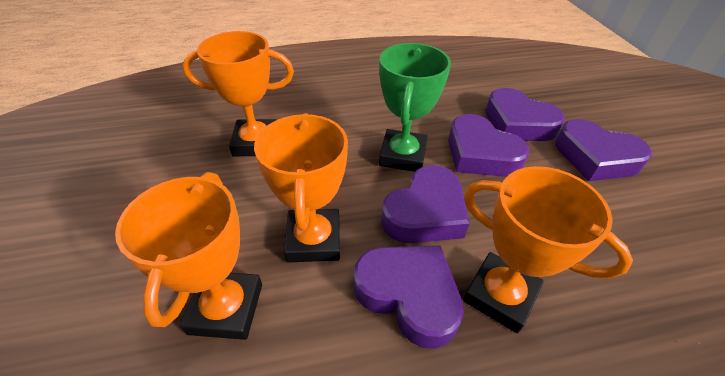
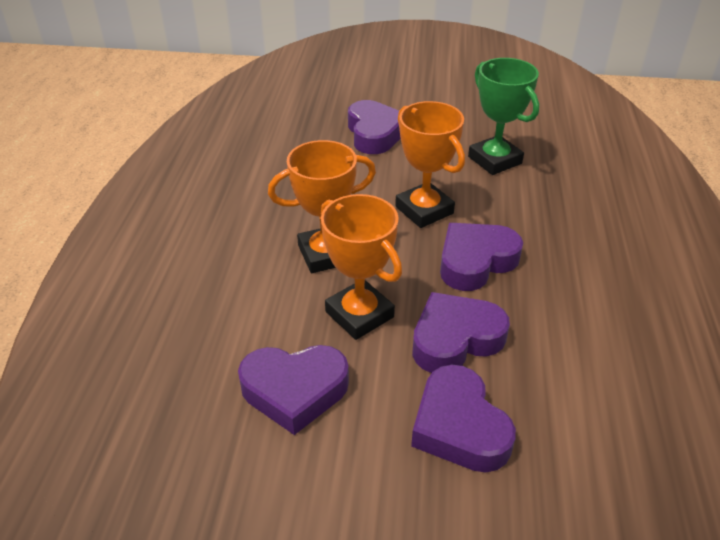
orange trophy: [115,172,262,340] [182,31,294,157] [254,113,348,262] [463,166,633,333] = 4 -> [268,140,376,273] [321,194,402,340] [395,101,465,228] = 3

